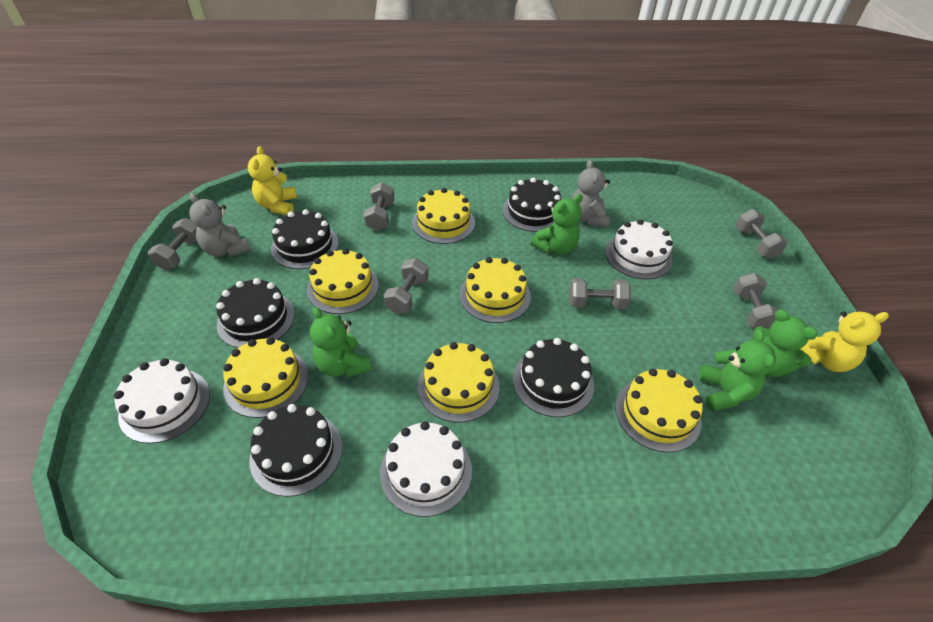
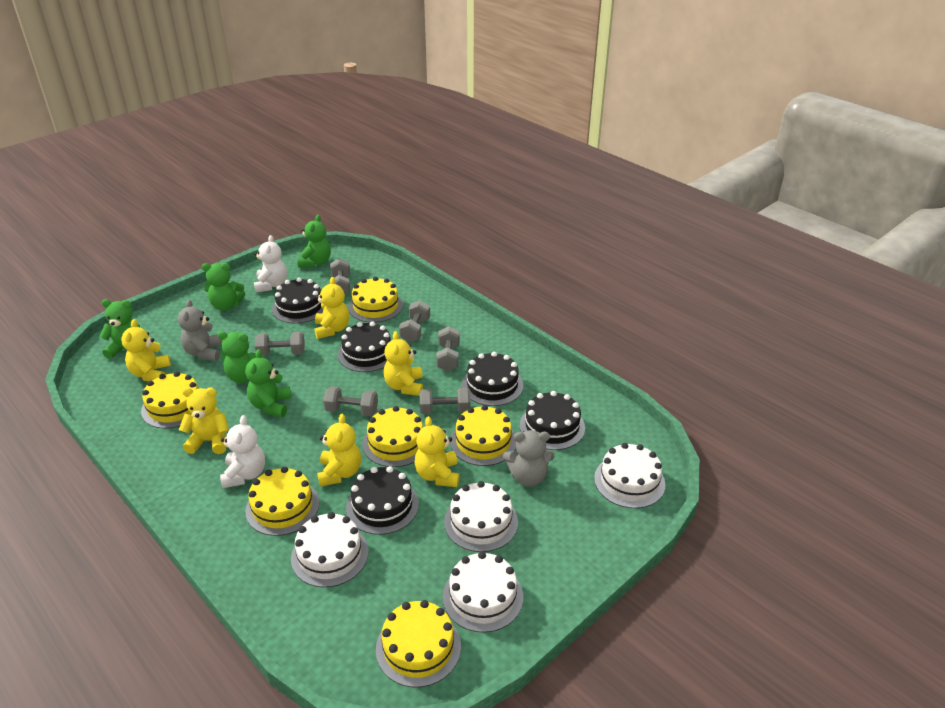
green teddy bear: [310,307,372,377] [531,194,583,255] [699,329,776,411] [754,310,818,377] = 4 -> [99,299,140,359] [201,263,245,311] [217,331,265,383] [245,349,291,417] [298,215,331,268] = 5
white cake: [114,358,210,444] [380,421,472,517] [605,219,673,280] = 3 -> [291,512,369,588] [443,552,523,633] [444,481,518,552] [594,443,666,508] = 4
white teddy bear: none = 0 -> [220,415,265,488] [254,235,287,292] = 2
yellow teddy bear: [248,146,297,215] [799,311,889,372] = 2 -> [121,319,171,382] [179,387,229,454] [314,277,349,339] [317,414,361,487] [383,331,423,396] [415,416,459,487] = 6

